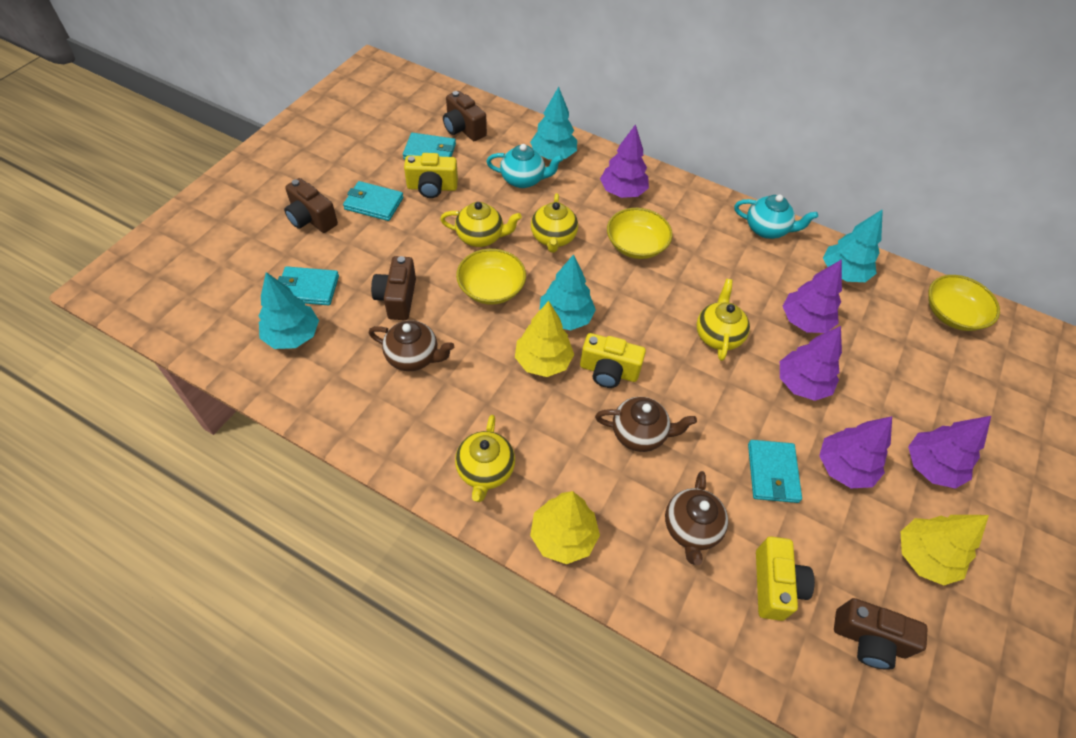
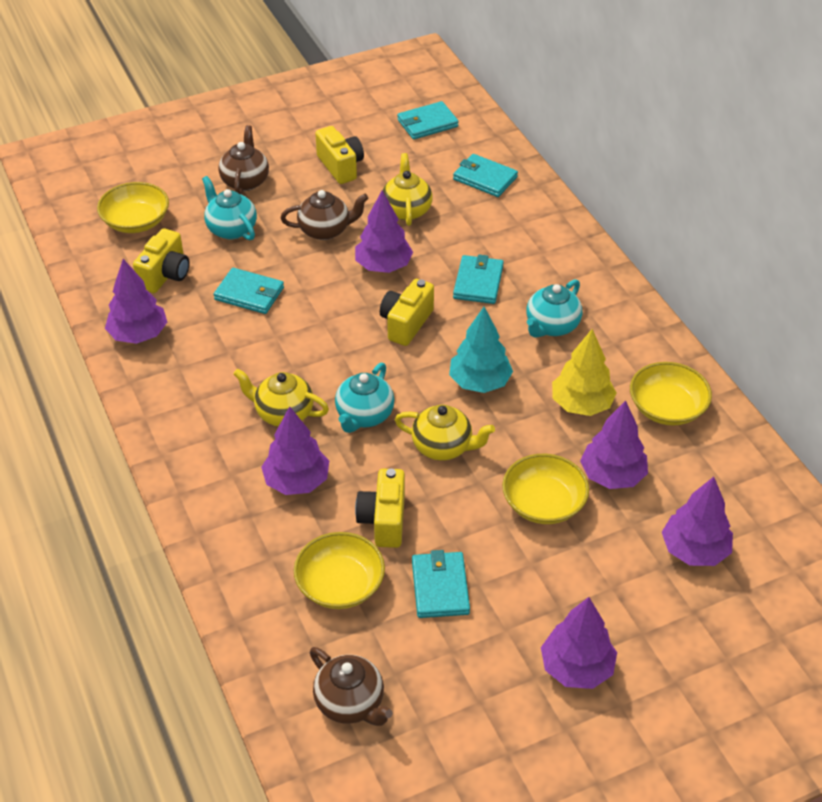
brown camera: [284,178,338,233] [371,256,416,320] [443,91,487,141] [834,598,928,670] = 4 -> none = 0
purple tree: [600,124,649,198] [780,326,842,401] [783,259,842,333] [819,416,892,488] [908,416,991,489] = 5 -> [105,259,167,344] [261,406,329,495] [355,190,413,273] [541,597,617,689] [580,400,648,489] [662,477,733,566] = 6
turquoise teapot: [486,144,563,188] [734,195,818,239] = 2 -> [202,176,257,240] [335,363,394,433] [526,279,582,338] = 3
turquoise tree: [259,272,319,349] [530,87,577,160] [539,254,596,331] [823,209,883,282] = 4 -> [449,307,513,393] = 1
turquoise wallet: [278,266,339,305] [343,181,404,221] [403,133,456,160] [748,440,802,503] = 4 -> [214,268,284,314] [397,101,459,140] [412,550,470,618] [453,154,518,197] [453,254,504,304] = 5
yellow bowl: [456,249,526,305] [607,208,673,259] [928,275,1000,331] = 3 -> [97,182,169,233] [294,532,385,609] [502,454,589,524] [630,362,712,426] = 4
yellow camera: [404,153,458,198] [580,333,646,388] [756,536,815,621] = 3 -> [133,228,190,293] [315,126,364,184] [355,469,405,548] [380,279,434,346] = 4
yellow teapot: [440,202,522,247] [455,415,515,502] [531,193,578,253] [696,279,750,361] = 4 -> [233,369,329,427] [383,153,433,226] [395,405,495,461] = 3
yellow tree: [515,301,574,377] [530,491,600,564] [901,515,989,585] = 3 -> [552,329,617,416] = 1

